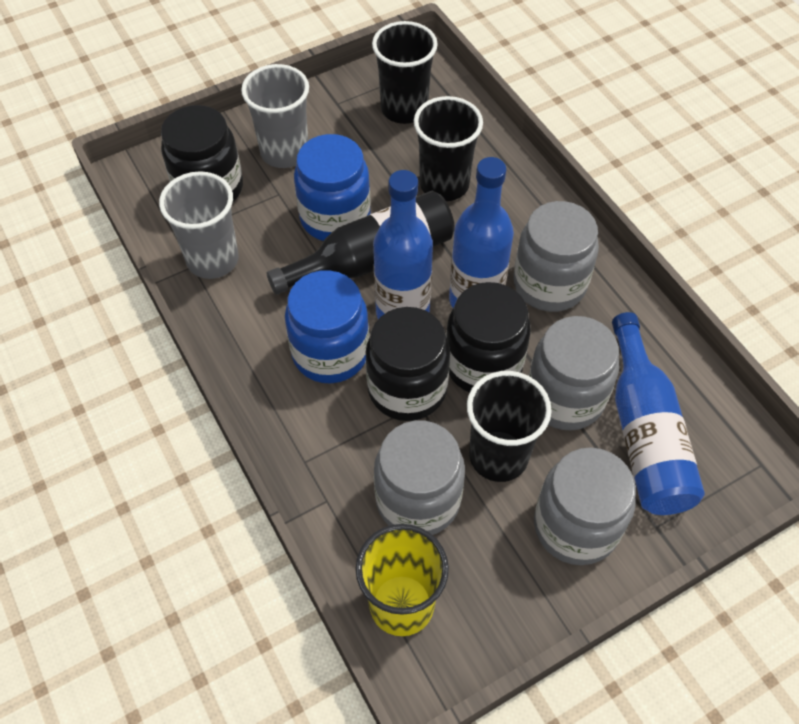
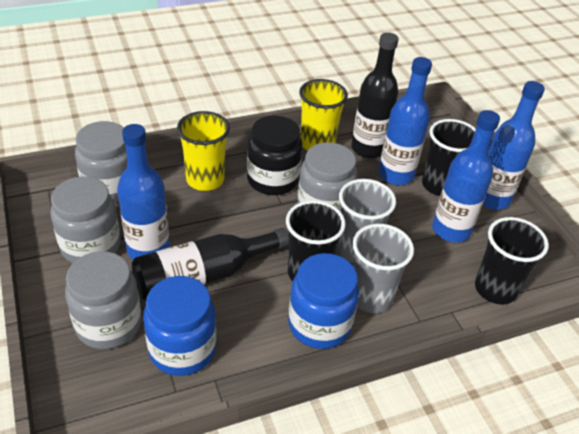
black bottle: [267,191,455,295] = 1 -> [131,228,289,301] [351,32,399,159] = 2
black jar: [161,105,243,202] [365,307,450,421] [446,282,531,393] = 3 -> [247,116,303,195] = 1
blue bottle: [373,170,433,319] [449,157,514,308] [612,312,705,515] = 3 -> [117,124,170,260] [379,57,432,185] [432,110,500,242] [483,81,545,209] = 4
yellow cup: [355,524,449,636] = 1 -> [177,111,230,191] [299,79,348,151] = 2

